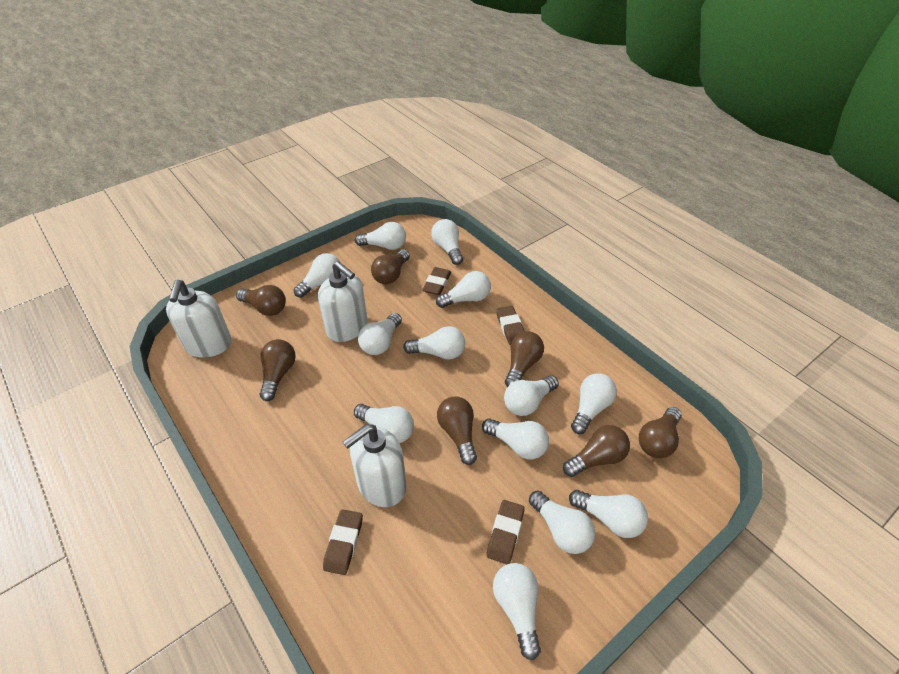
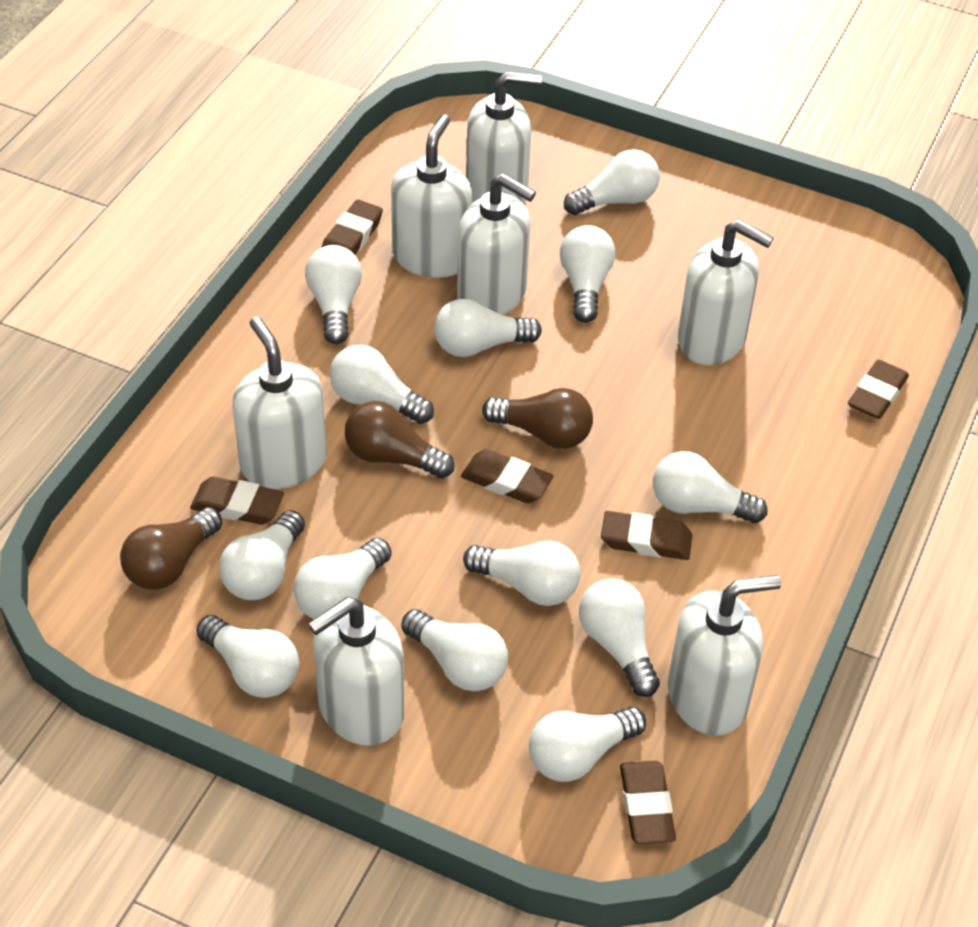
brown eraser: [323,509,363,575] [422,267,451,295] [486,500,525,564] [496,306,525,346] = 4 -> [190,476,284,525] [321,200,383,255] [461,449,553,503] [601,511,692,560] [620,761,676,844] [848,360,909,419] = 6
brown light bulb: [236,285,286,316] [260,339,296,401] [371,249,410,284] [437,396,477,465] [505,331,544,387] [563,425,630,477] [639,407,682,458] = 7 -> [120,507,222,590] [345,401,454,478] [482,388,593,449] = 3
white soap dispenser: [166,280,232,358] [318,261,368,342] [343,424,407,507] = 3 -> [233,317,326,489] [308,597,404,746] [391,115,473,278] [457,174,536,315] [466,71,542,204] [668,575,781,736] [678,220,774,365] = 7

